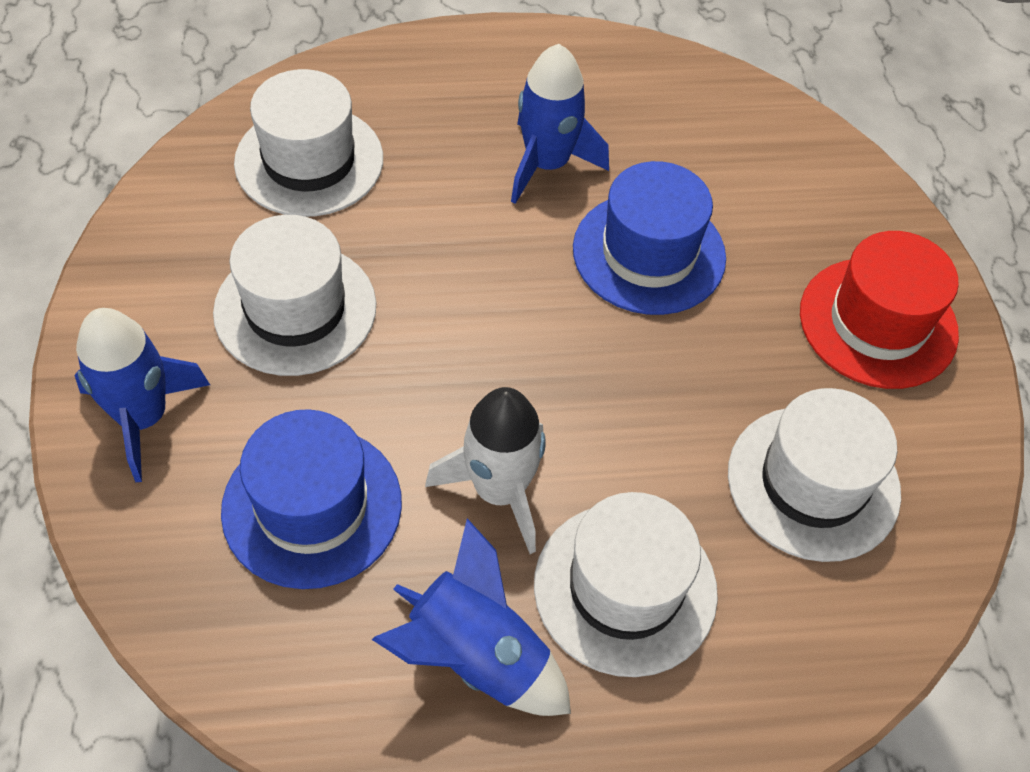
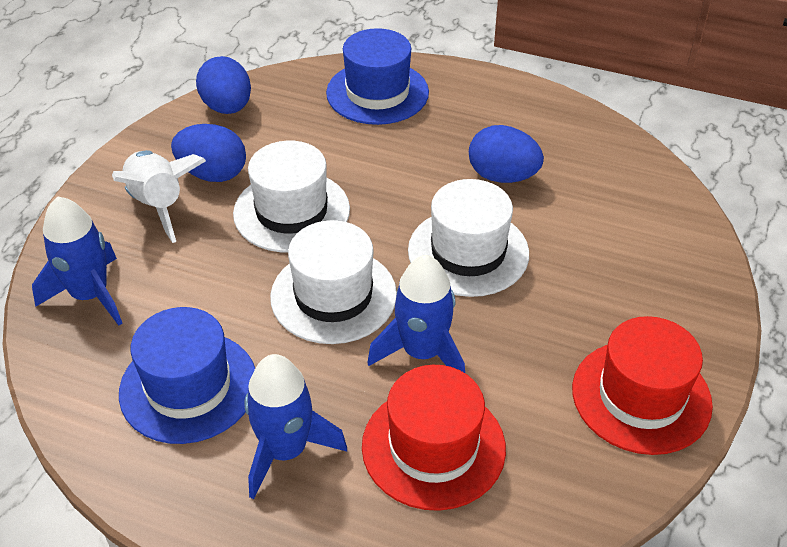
blue egg: none = 0 -> [171,124,246,182] [196,56,251,114] [469,125,544,183] = 3
red hat: [800,231,959,389] = 1 -> [362,365,506,511] [572,316,713,455] = 2
white hat: [213,215,376,376] [234,69,383,217] [534,492,718,677] [728,388,901,562] = 4 -> [233,141,350,252] [270,220,397,344] [408,179,529,297] = 3

